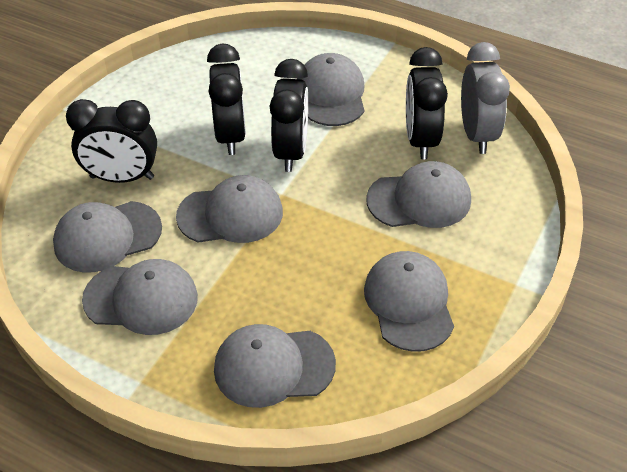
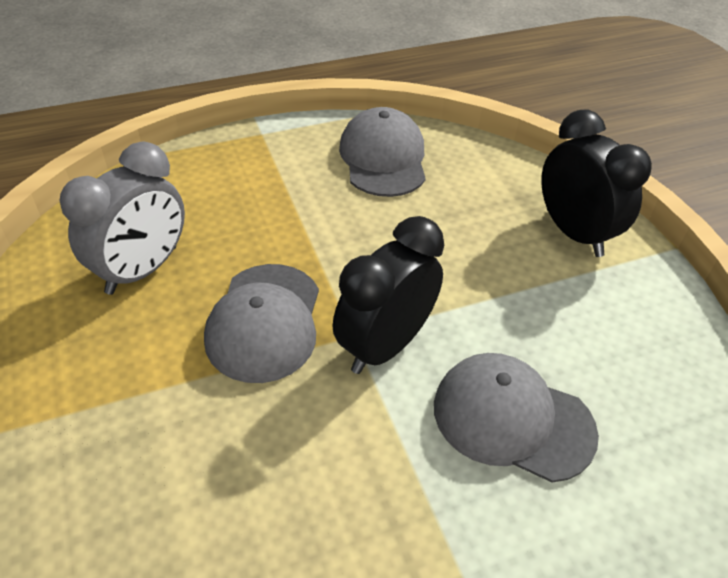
black clock: [66,99,157,183] [207,44,246,155] [270,59,308,172] [406,47,448,159] = 4 -> [332,216,444,374] [541,109,652,257] = 2
grey cap: [53,201,162,273] [82,259,198,335] [176,175,283,243] [214,324,336,408] [297,53,364,126] [364,251,454,352] [366,161,471,228] = 7 -> [204,264,319,383] [339,107,426,197] [434,353,599,483] = 3

